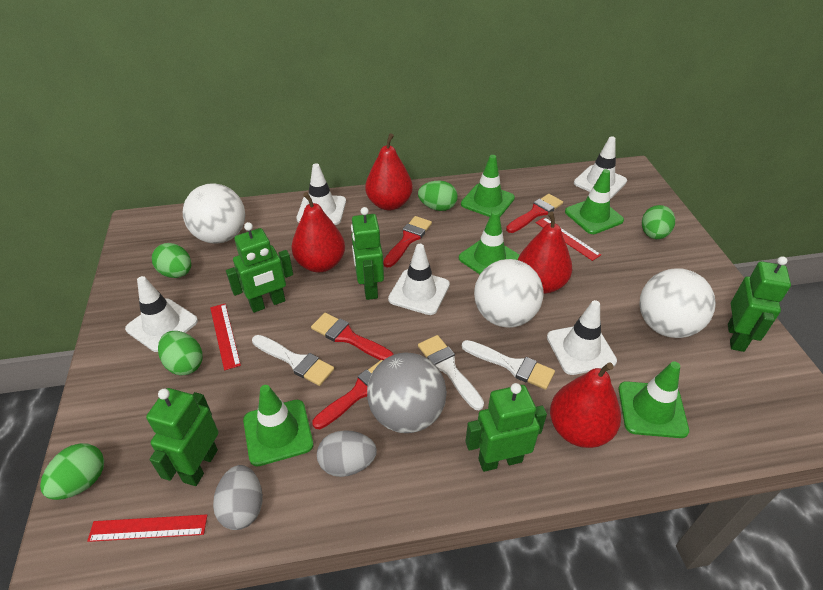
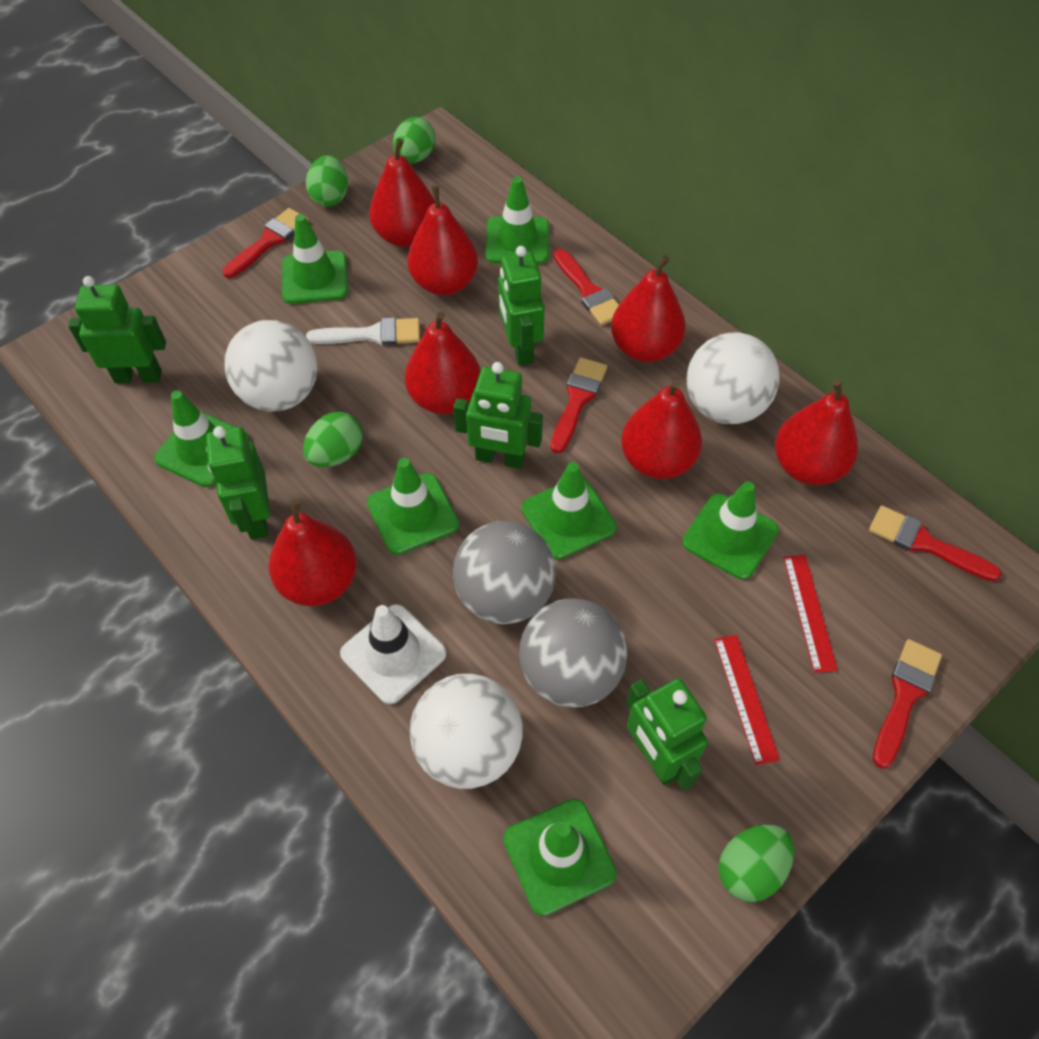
green egg: [40,443,104,500] [152,243,191,278] [158,331,203,375] [418,181,458,211] [642,205,675,239] = 5 -> [303,412,363,467] [306,155,348,207] [393,117,436,163] [719,825,794,902] = 4
green traffic cone: [243,385,313,466] [459,211,519,274] [461,155,515,217] [565,169,624,234] [618,361,689,438] = 5 -> [154,391,249,487] [282,214,348,304] [367,458,459,555] [486,177,549,264] [503,799,617,916] [522,462,617,560] [682,481,779,580] = 7
grey ball: [367,353,447,433] = 1 -> [453,521,556,624] [519,598,628,708] = 2
grey egg: [213,465,263,530] [317,430,377,477] = 2 -> none = 0
red brush: [311,313,394,360] [312,360,383,429] [383,216,432,268] [506,194,563,233] = 4 -> [223,208,308,278] [550,357,607,453] [554,249,619,326] [869,505,1002,581] [873,639,942,768] = 5
red pear: [291,192,345,272] [365,133,413,210] [518,212,572,294] [550,362,621,448] = 4 -> [269,499,357,606] [369,138,435,247] [405,312,481,414] [407,185,478,296] [611,255,686,362] [621,380,702,479] [775,379,858,485] = 7
red ruler: [87,514,207,542] [210,304,241,370] [536,217,601,261] = 3 -> [714,635,780,765] [783,555,838,673] = 2
white brush: [252,335,334,386] [418,335,484,410] [462,340,555,390] = 3 -> [306,317,420,346] = 1
white traffic cone: [125,276,198,352] [296,163,346,225] [388,244,450,315] [547,300,617,375] [574,136,627,198] = 5 -> [340,604,447,704] = 1

